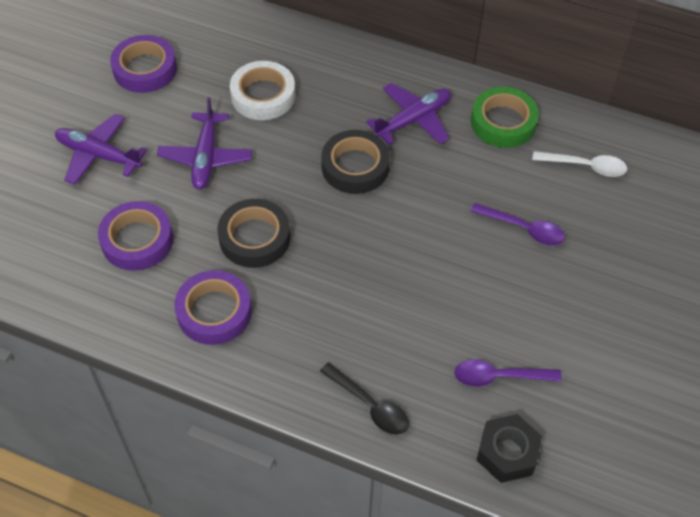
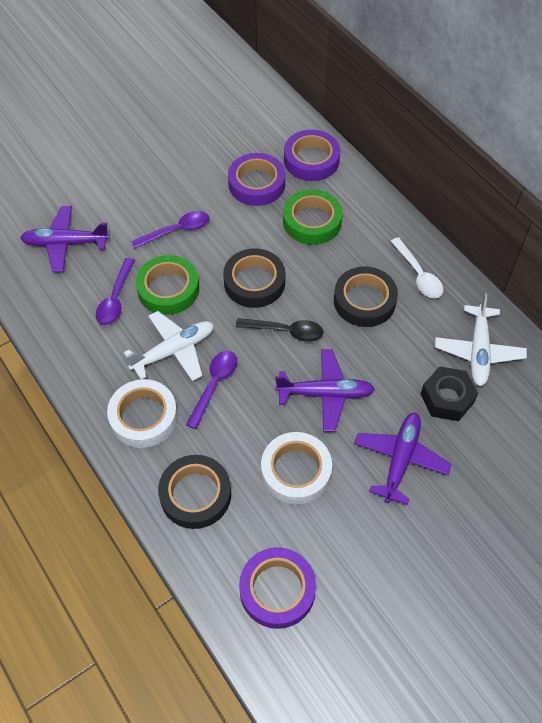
black tape: [217,199,290,268] [321,130,390,194] = 2 -> [158,455,231,529] [223,248,285,308] [334,267,398,327] = 3
green tape: [471,87,539,148] = 1 -> [136,255,199,315] [283,189,342,245] = 2
purple spoon: [454,359,562,387] [471,203,565,246] = 2 -> [96,258,135,325] [131,211,209,248] [186,351,237,429] = 3
white plane: none = 0 -> [124,311,214,381] [435,294,527,386] = 2
white tape: [230,61,295,120] = 1 -> [107,379,178,448] [261,432,332,504] = 2

